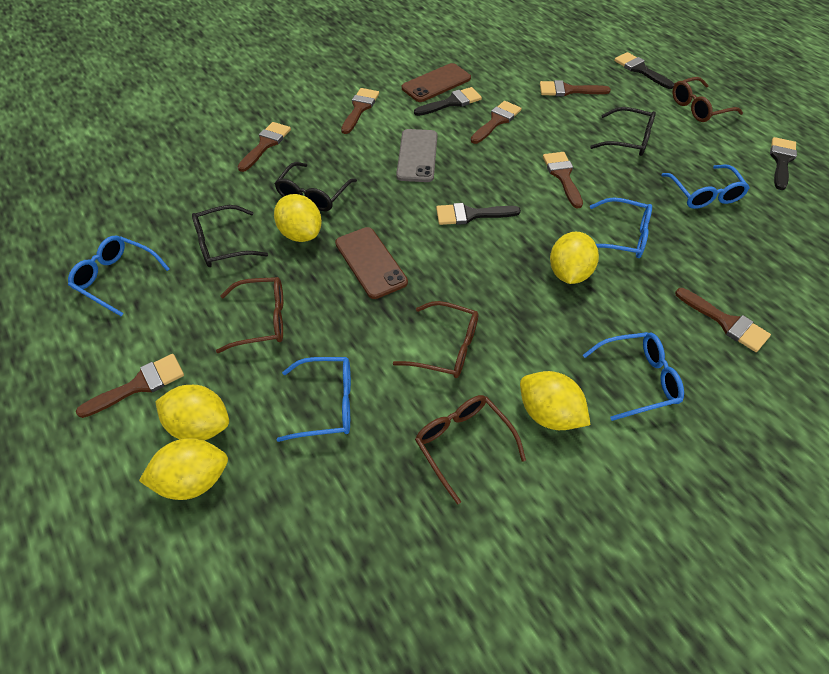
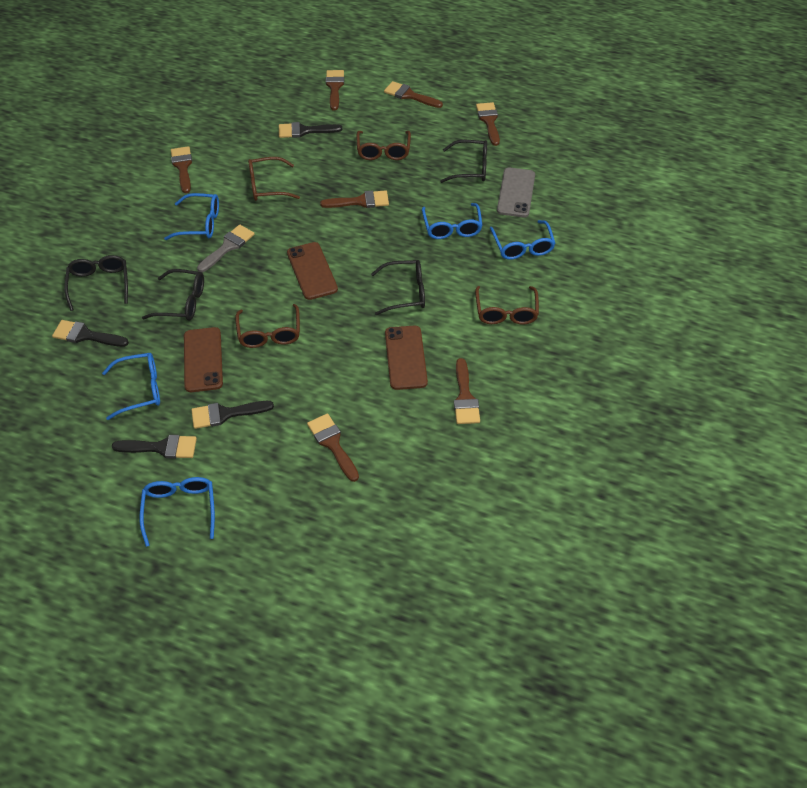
black glasses: [192,205,268,267] [275,162,357,211] [590,107,656,156] = 3 -> [64,255,128,311] [142,269,204,321] [371,260,425,315] [440,140,487,183] = 4
brown phone: [335,227,408,299] [402,63,471,102] = 2 -> [184,327,223,392] [287,242,338,300] [385,326,428,390] = 3
grey brush: none = 0 -> [197,224,255,272] = 1
yellow lemon: [139,438,228,500] [155,385,229,440] [274,194,322,242] [520,371,590,430] [550,232,599,284] = 5 -> none = 0

